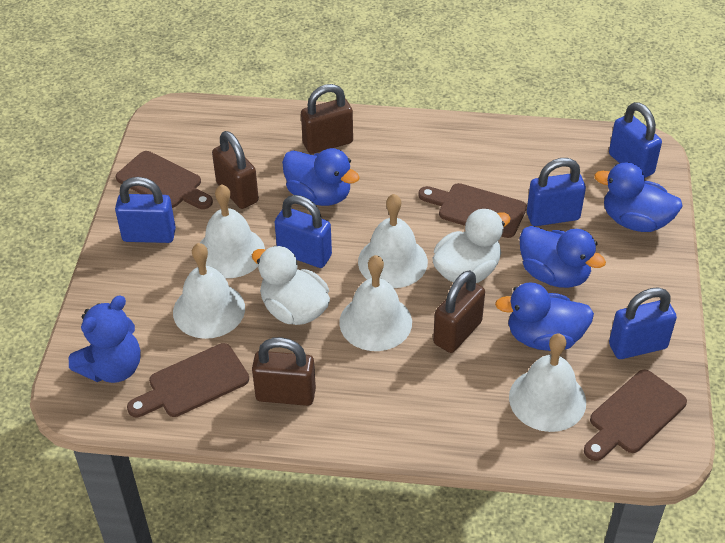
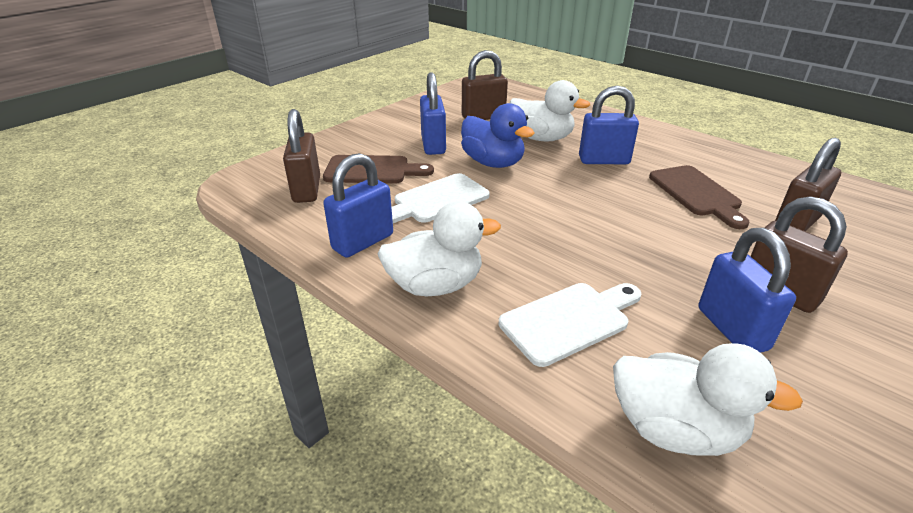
blue duck: [282,148,360,206] [495,282,594,351] [519,226,606,288] [594,162,683,232] = 4 -> [461,103,535,168] = 1
blue padlock: [115,177,176,243] [275,195,332,268] [527,158,586,226] [609,102,662,178] [609,287,677,359] = 5 -> [323,153,393,258] [420,72,446,155] [579,86,639,164] [699,228,796,353] = 4
blue teddy bear: [68,296,141,383] = 1 -> none = 0
brown cutting board: [116,151,213,209] [127,343,249,417] [418,183,527,238] [584,369,687,461] = 4 -> [323,155,434,184] [649,165,750,229] = 2
white bell: [173,243,245,339] [200,184,265,278] [339,255,412,351] [358,194,428,288] [509,334,586,432] = 5 -> none = 0
white cutting board: none = 0 -> [391,173,490,223] [499,283,641,367] = 2
white duck: [252,246,330,325] [433,208,511,283] = 2 -> [378,201,501,296] [510,80,590,141] [613,343,803,456] = 3

